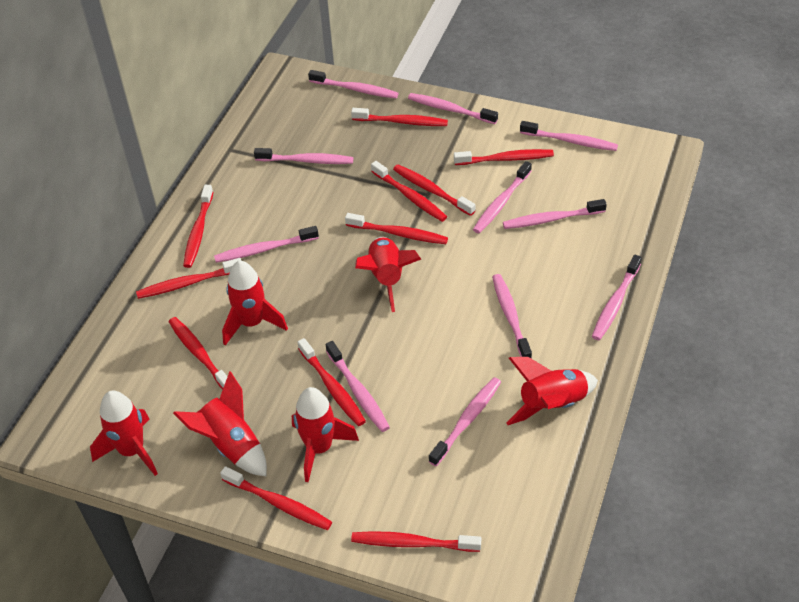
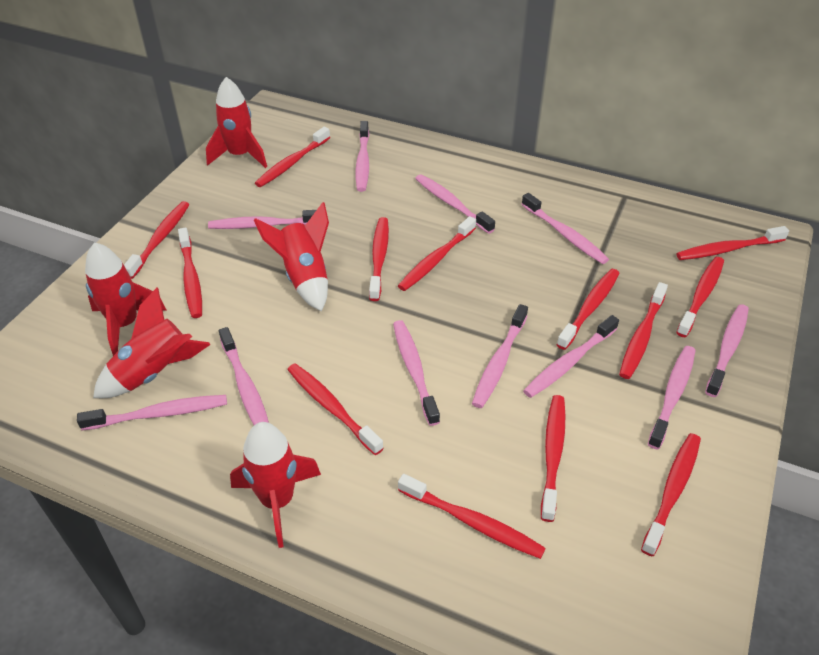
red rocket: [90,390,158,476] [173,371,267,476] [222,261,288,346] [292,387,359,482] [355,237,421,312] [506,357,598,425] = 6 -> [85,242,166,356] [93,287,211,398] [206,77,267,168] [230,422,321,548] [254,202,329,311] = 5
red toothbrush: [136,258,241,299] [169,317,228,390] [183,185,213,268] [220,466,332,530] [298,338,366,426] [345,213,448,244] [351,108,448,126] [351,531,481,552] [371,161,447,222] [393,165,476,216] [454,149,554,165] = 11 -> [124,201,190,279] [178,228,202,318] [255,127,330,187] [287,363,384,455] [369,217,389,301] [398,216,476,291] [398,474,546,559] [541,395,566,522] [556,269,620,350] [619,282,668,379] [641,433,701,556] [676,226,789,260] [676,257,724,337] = 13

